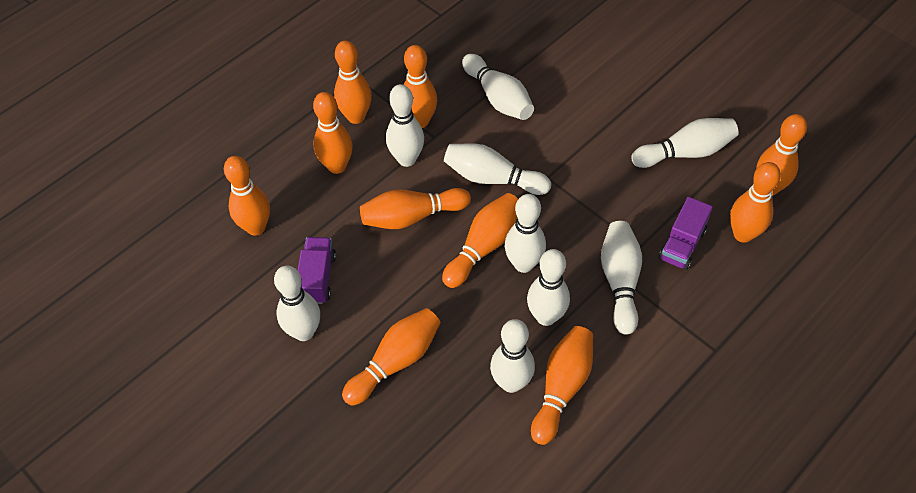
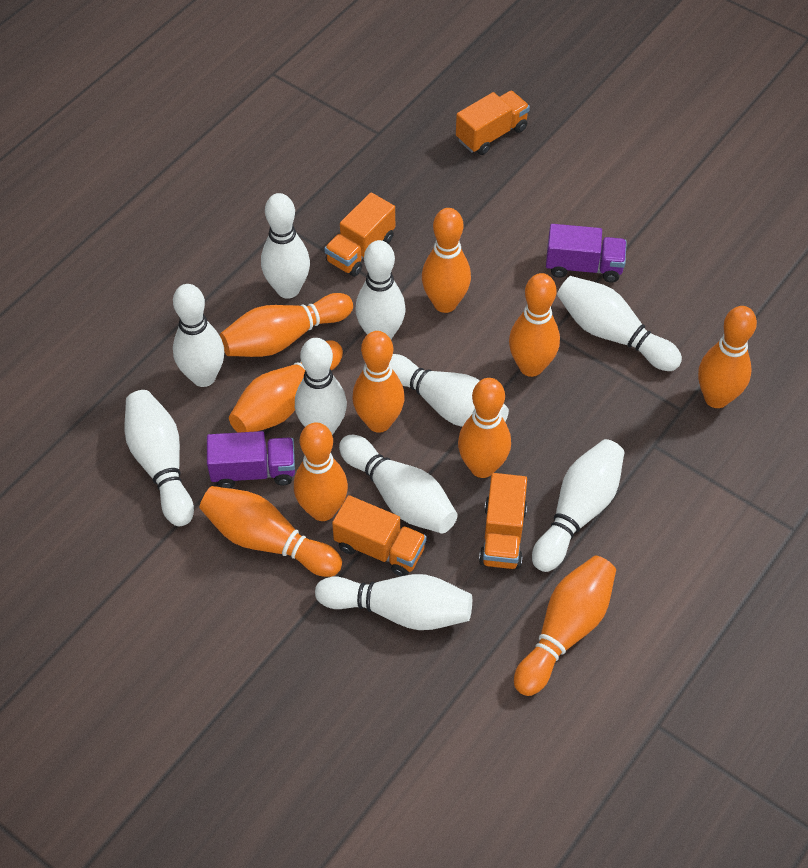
orange truck: none = 0 -> [324,192,395,277] [332,495,427,576] [456,91,530,155] [479,473,527,569] = 4
white bowling pin: [274,265,320,341] [386,84,424,167] [444,143,551,195] [462,54,534,120] [490,319,535,393] [505,194,546,273] [527,249,570,326] [601,221,642,335] [632,118,739,168] = 9 -> [125,390,194,526] [173,284,224,387] [261,193,310,299] [295,338,347,435] [315,574,472,630] [339,435,458,534] [355,240,406,339] [390,354,509,427] [532,439,625,572] [557,276,682,371] = 10

